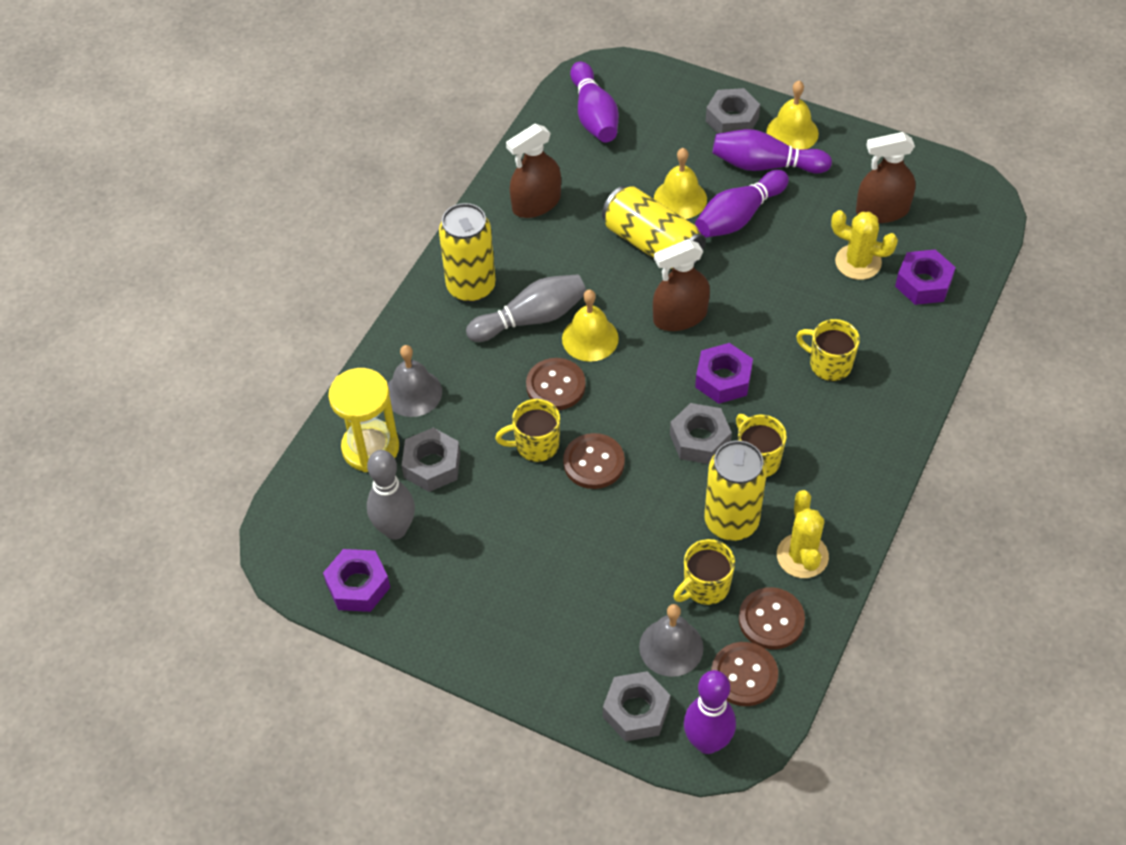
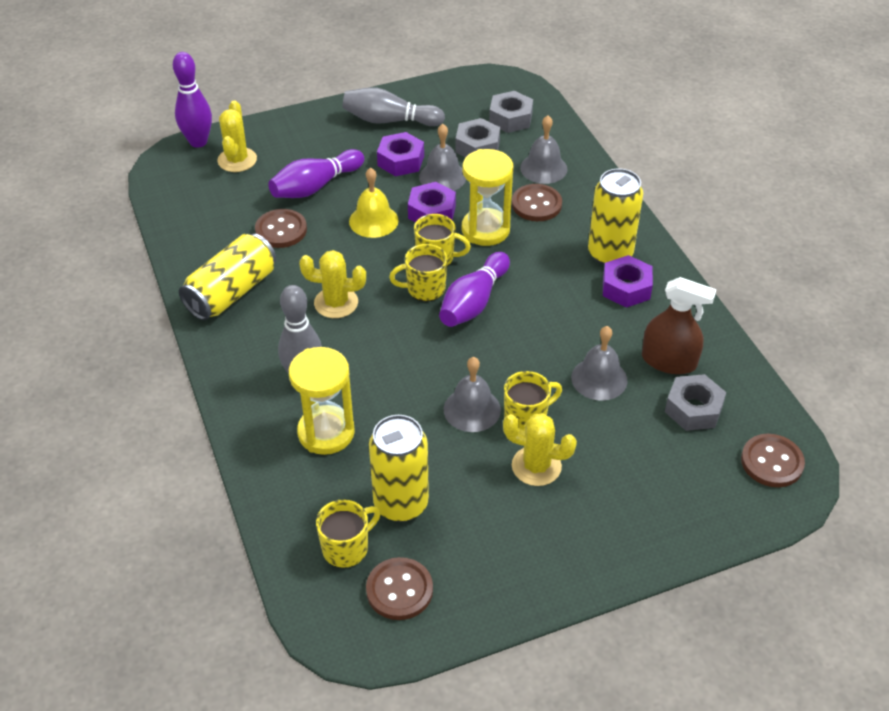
brown spray bottle: [506,124,561,218] [653,239,710,331] [856,132,916,223] = 3 -> [642,277,717,374] = 1
grey bell: [388,345,442,417] [639,604,704,677] = 2 -> [419,124,466,191] [444,357,501,432] [520,116,568,184] [571,326,628,401] = 4
grey nut: [402,427,460,492] [603,671,670,742] [670,403,732,464] [706,88,760,134] = 4 -> [455,118,500,158] [489,91,533,133] [665,374,726,431] = 3
purple bowling pin: [570,62,619,142] [684,670,736,754] [695,170,789,238] [713,129,832,173] = 4 -> [173,52,212,148] [268,149,364,198] [439,252,510,327] = 3
yellow bell: [562,289,619,362] [654,148,707,219] [766,81,819,150] = 3 -> [349,167,399,238] = 1
yellow cactus: [777,490,829,578] [831,210,898,280] = 2 -> [217,101,257,172] [299,250,366,318] [503,413,577,486] = 3
yellow hourglass: [328,368,399,472] = 1 -> [289,347,355,455] [462,149,513,246] = 2

